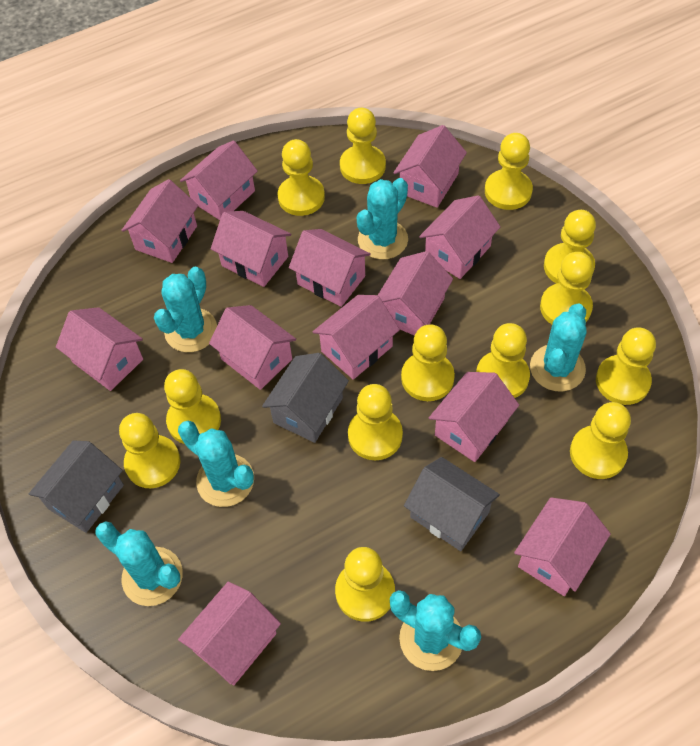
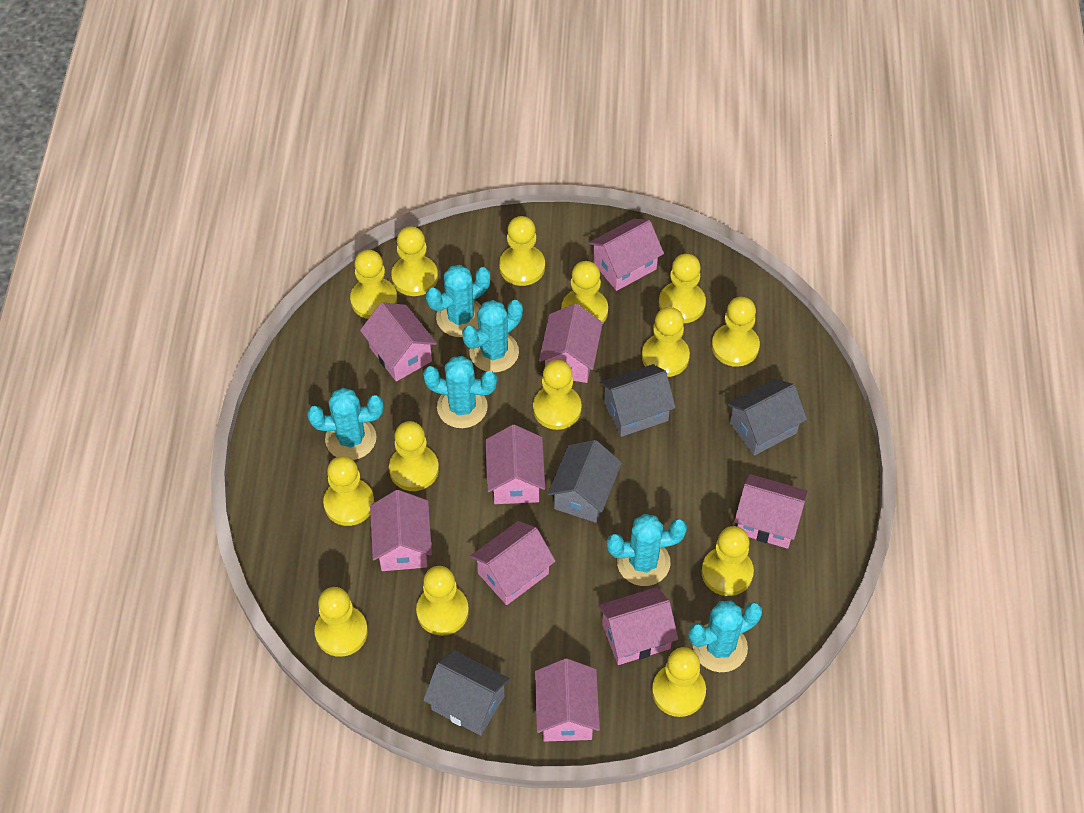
grey house: [29,440,124,533] [262,353,349,443] [404,457,500,551] = 3 -> [423,650,510,736] [548,440,622,523] [600,364,676,437] [727,379,807,456] = 4
pink house: [56,307,143,391] [121,179,198,263] [178,582,281,685] [180,140,258,220] [209,305,296,390] [211,211,292,287] [289,229,371,307] [313,295,400,380] [378,251,453,336] [393,125,467,208] [419,195,500,279] [429,372,519,462] [514,497,611,596] = 13 -> [360,302,437,382] [370,490,432,571] [470,521,555,605] [485,424,545,504] [535,658,600,742] [539,303,603,383] [588,219,664,291] [598,587,678,665] [734,474,808,549] = 9
yellow pawn: [119,413,180,488] [164,369,221,444] [277,139,325,216] [335,547,395,622] [340,108,386,184] [348,384,403,460] [401,324,455,401] [476,323,530,398] [485,133,533,210] [540,252,594,324] [544,210,596,284] [570,402,631,479] [596,327,656,405] = 13 -> [314,587,368,657] [323,456,374,526] [350,250,397,319] [389,421,439,491] [391,226,438,296] [416,566,469,636] [499,216,545,286] [533,360,582,430] [561,261,608,323] [642,307,690,377] [652,647,706,717] [659,254,706,323] [702,526,754,596] [712,297,760,367] = 14

